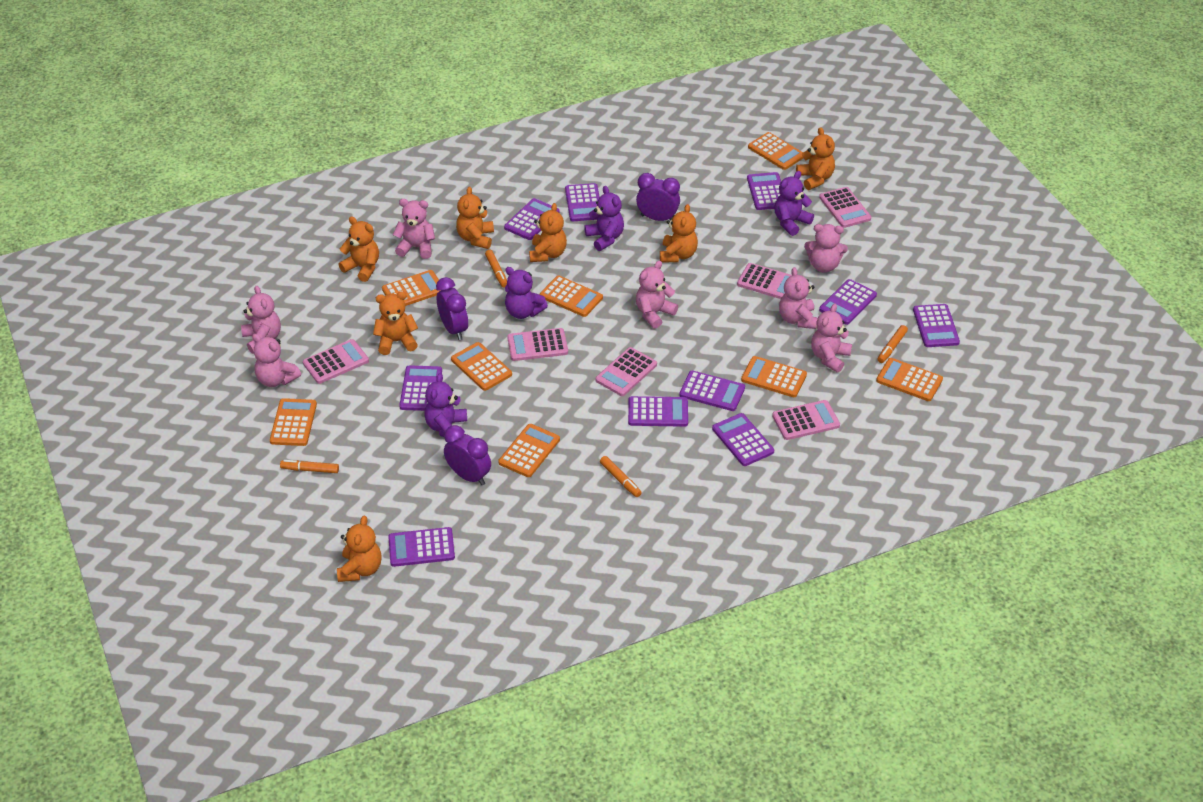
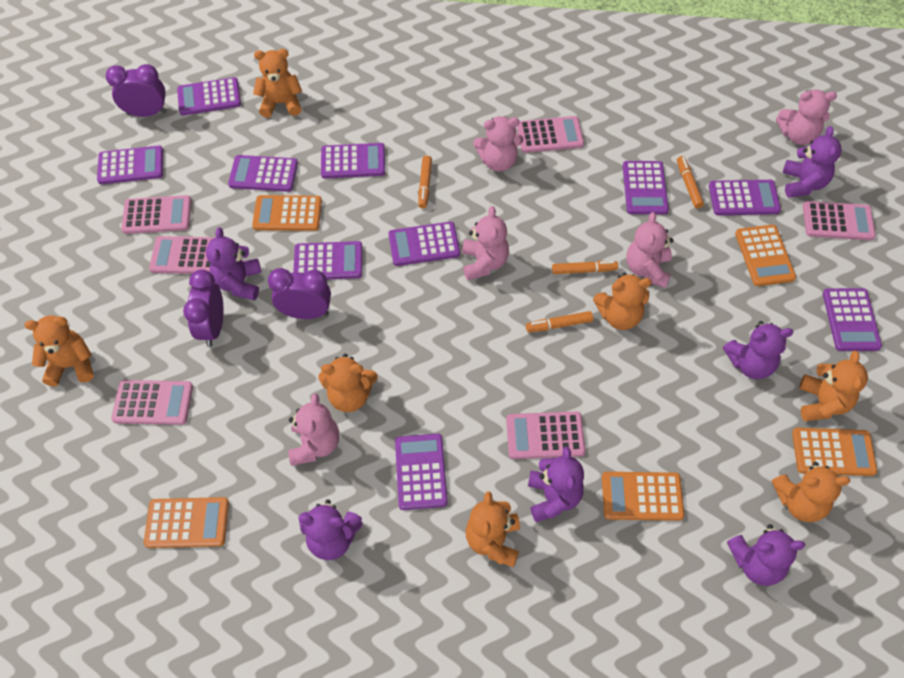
orange calculator: [270,398,317,446] [382,270,441,306] [451,342,512,391] [498,424,560,477] [540,276,603,317] [741,356,807,397] [748,132,803,170] [876,358,943,401] = 8 -> [144,497,229,548] [252,195,322,231] [602,472,684,521] [735,225,796,286] [792,428,877,476] = 5
pink teddy bear: [241,286,281,354] [252,334,301,387] [393,199,435,259] [636,261,678,329] [779,267,818,329] [804,224,848,273] [811,304,852,373] = 7 -> [288,393,339,466] [462,206,509,280] [473,116,524,172] [626,212,674,288] [776,90,837,145] = 5
purple teddy bear: [424,373,467,437] [505,267,548,319] [584,186,624,251] [774,171,814,236] = 4 -> [206,227,262,300] [298,499,362,560] [528,447,584,522] [723,321,793,379] [727,524,806,586] [783,126,842,198] = 6

